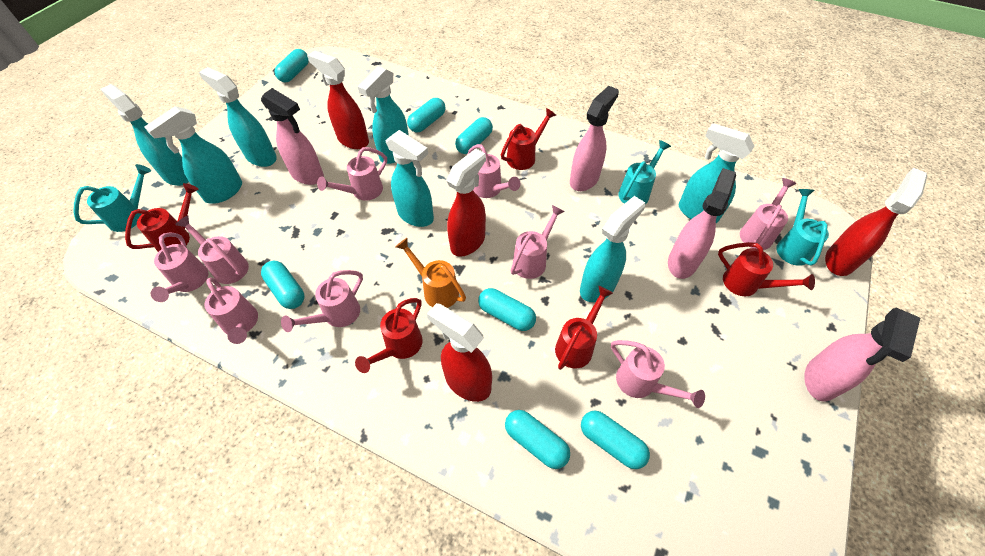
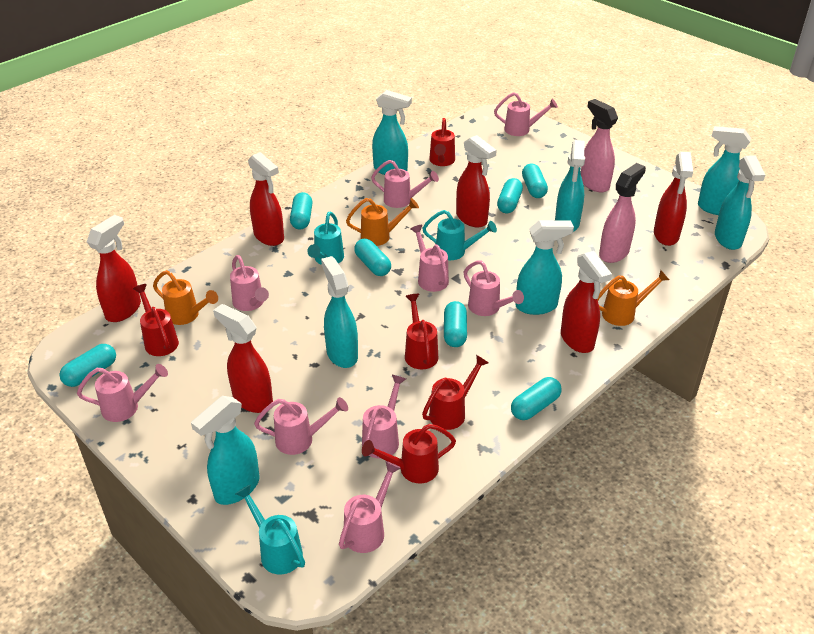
orange watering can: [396,238,466,308] = 1 -> [153,270,218,325] [346,198,419,246] [597,270,669,326] = 3
pink spray bottle: [261,88,324,185] [570,86,619,191] [668,168,736,279] [804,308,920,402] = 4 -> [581,99,618,192] [599,163,646,263] = 2
red spray bottle: [307,51,369,149] [427,303,492,402] [446,149,486,257] [825,168,927,276] = 4 -> [87,215,141,322] [213,304,273,413] [248,152,284,246] [456,135,497,228] [561,251,612,353] [654,152,693,246] = 6

